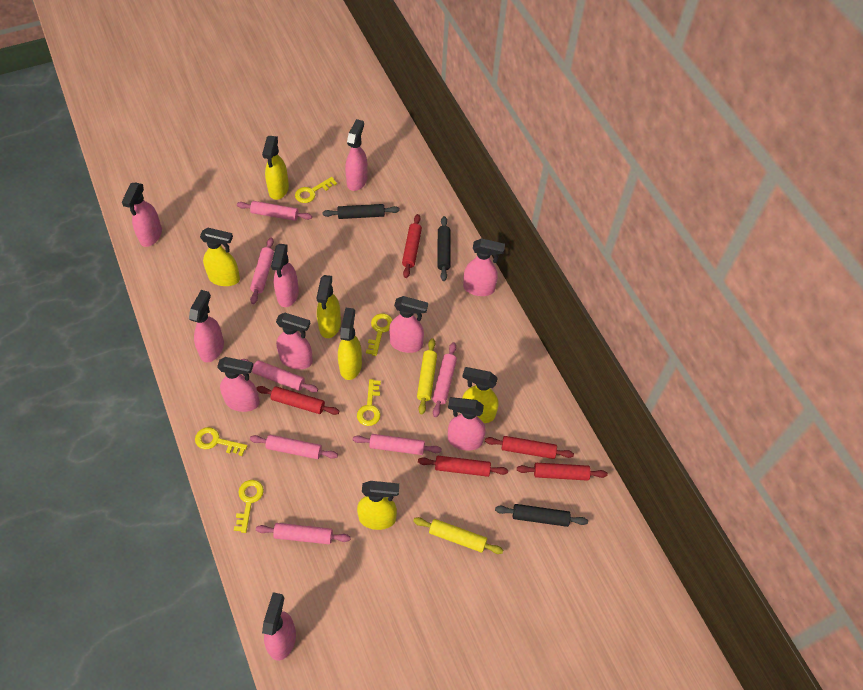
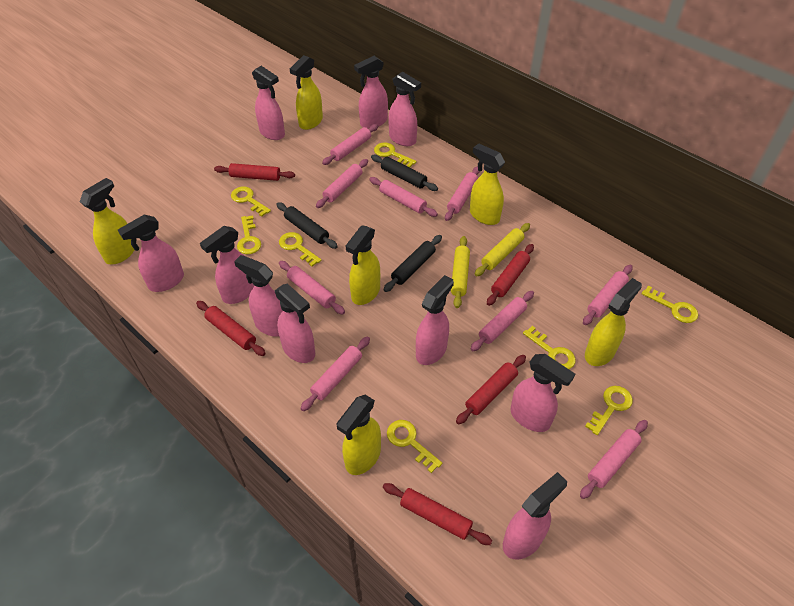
pink rolling pin: [237,201,312,221] [240,359,318,392] [250,237,274,304] [250,435,338,459] [256,523,351,544] [353,434,442,455] [432,342,457,417] = 7 -> [279,261,345,314] [300,336,370,411] [316,159,368,208] [322,124,378,165] [369,177,438,217] [445,166,480,221] [471,291,534,351] [580,420,648,499] [583,265,633,325] = 9
yellow key: [195,427,247,456] [234,480,264,533] [295,177,337,203] [357,379,381,426] [366,313,393,356] = 5 -> [231,186,271,217] [237,215,261,254] [279,232,321,267] [374,142,416,168] [387,420,442,473] [523,326,576,369] [585,386,633,435] [642,286,698,323] = 8

